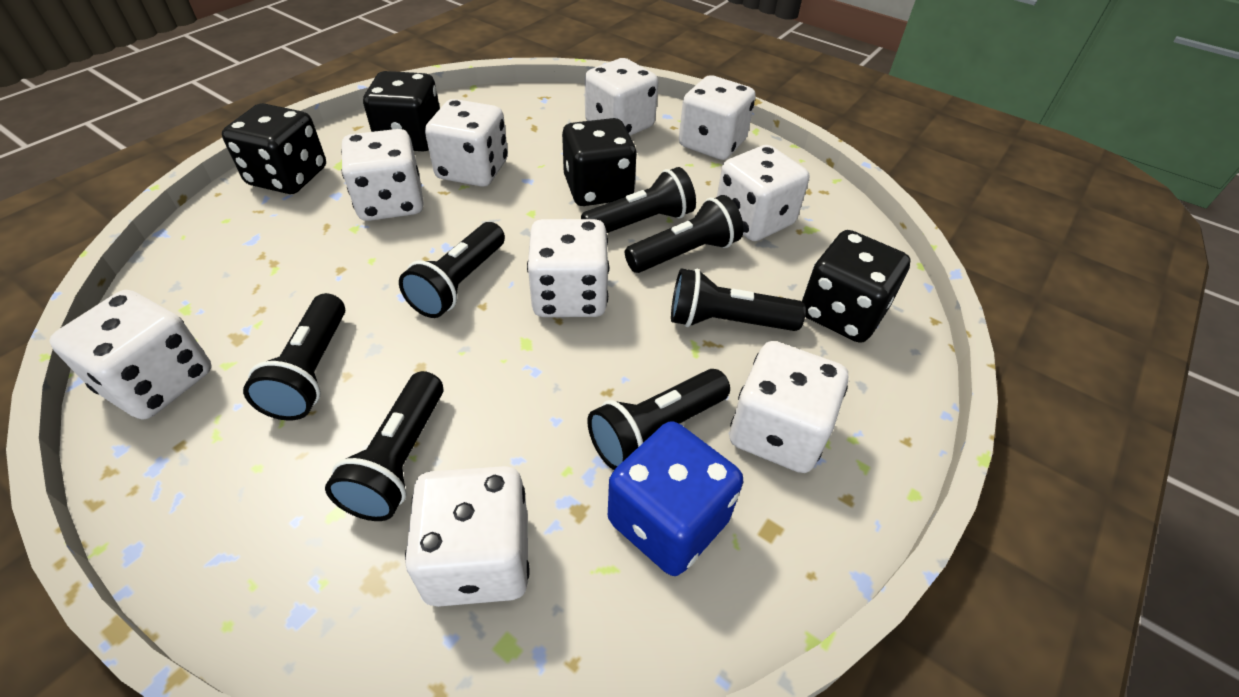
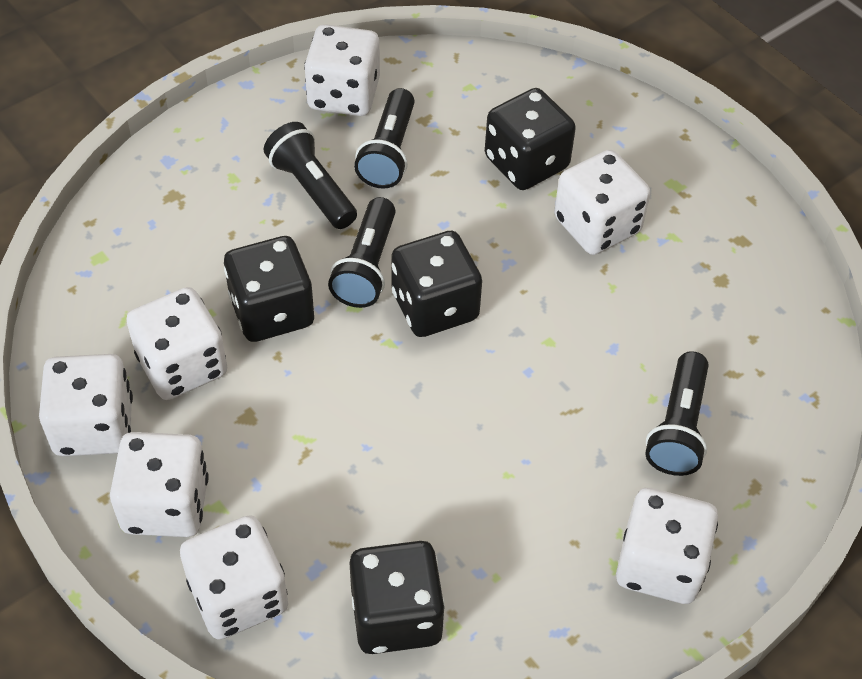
black flashlight: [243,293,345,421] [325,371,443,521] [399,222,505,318] [581,167,696,233] [587,369,730,470] [625,195,744,273] [671,268,806,331] = 7 -> [264,122,357,229] [328,197,396,308] [354,88,415,189] [645,351,709,476] = 4
blue dice: [608,421,743,576] = 1 -> none = 0
white dice: [49,290,212,419] [341,129,423,221] [405,466,530,607] [425,99,508,187] [527,219,609,317] [585,58,659,136] [679,75,756,160] [717,145,809,241] [729,341,848,473] = 9 -> [39,354,133,456] [110,432,209,537] [126,287,227,400] [180,515,288,640] [304,24,380,116] [554,150,650,255] [616,488,718,604] = 7

